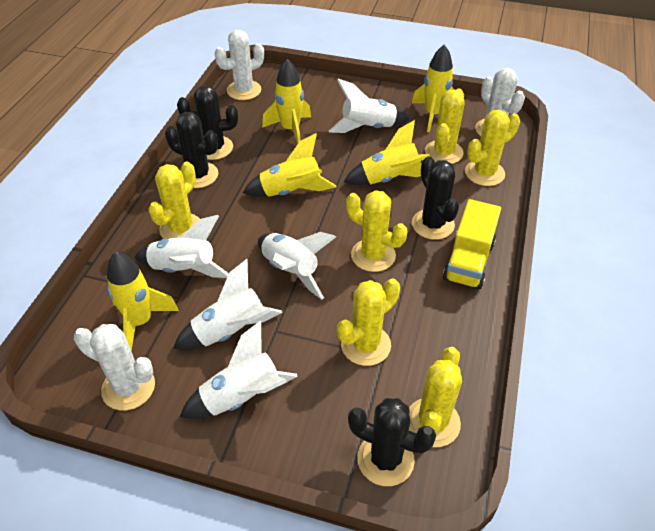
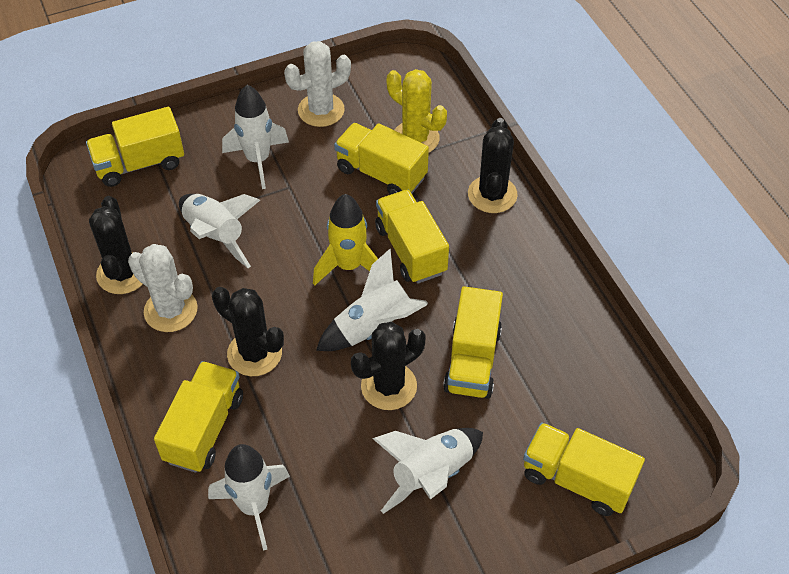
white cactus: [74,324,155,410] [215,30,264,100] [475,68,525,136] = 3 -> [128,244,198,332] [284,41,351,127] = 2
yellow cactus: [148,162,200,239] [337,278,400,366] [346,190,408,272] [409,347,462,447] [425,89,465,164] [465,110,520,186] = 6 -> [387,69,447,153] = 1
yellow rocket: [107,251,179,351] [243,133,336,197] [262,59,311,145] [344,120,430,185] [412,45,454,132] = 5 -> [313,194,378,286] = 1
yellow truck: [443,199,501,290] = 1 -> [86,107,184,187] [154,361,243,473] [334,123,429,195] [375,189,449,284] [443,286,503,398] [523,422,645,516] = 6

